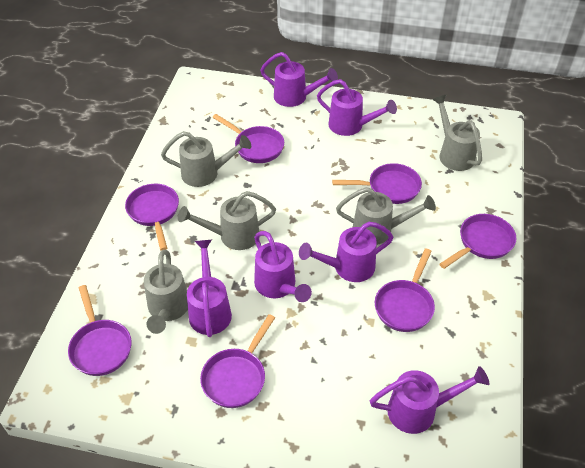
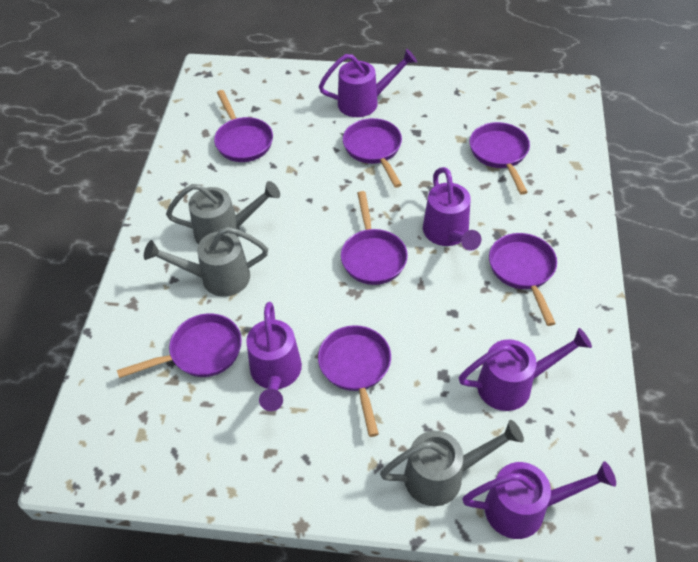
grey watering can: [144,250,188,334] [161,131,251,187] [178,191,276,250] [336,187,436,245] [432,95,482,171] = 5 -> [144,227,268,297] [166,181,280,244] [380,420,524,506] = 3
purple watering can: [187,240,232,337] [254,231,312,302] [260,52,338,107] [299,222,393,282] [317,79,397,136] [370,366,489,434] = 6 -> [246,302,302,411] [319,49,417,117] [423,167,481,251] [459,328,592,411] [462,461,616,539] = 5

